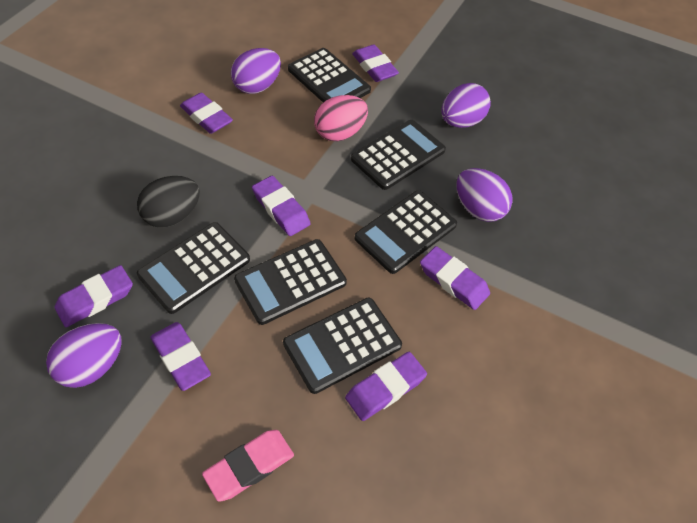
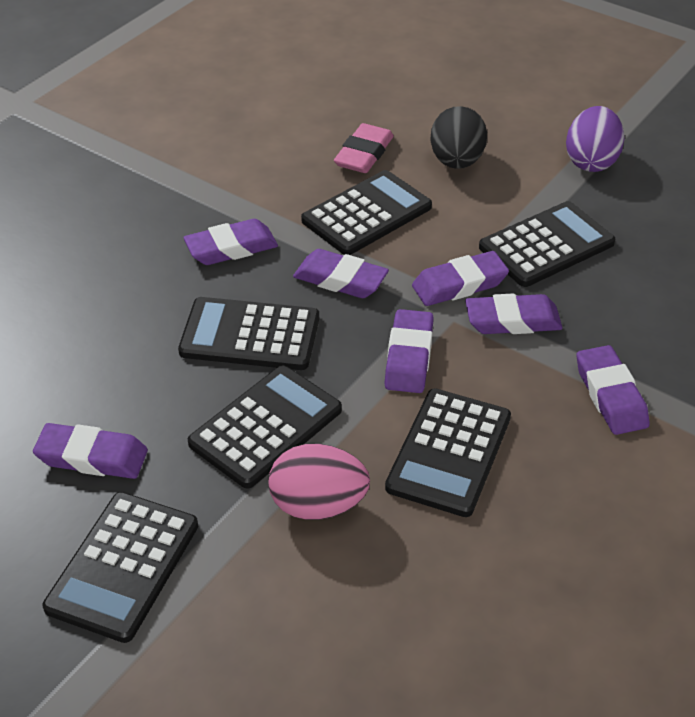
purple egg: [46,323,122,388] [231,48,281,94] [442,83,491,128] [456,168,512,222] = 4 -> [566,106,625,172] = 1

